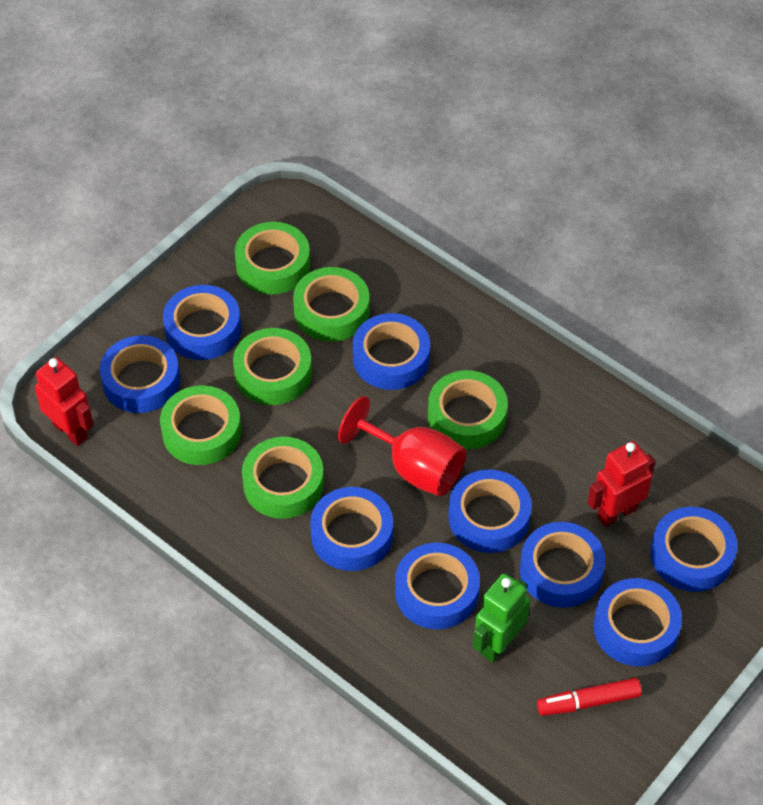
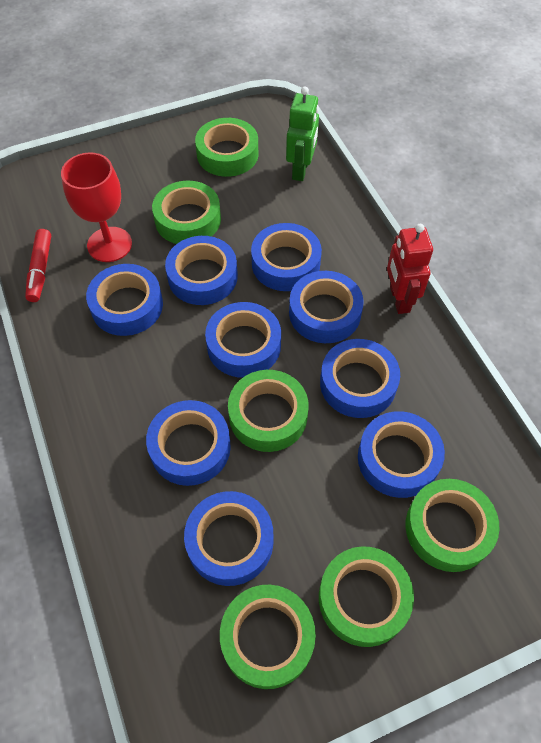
red robot: [35,357,94,446] [587,441,655,527] = 2 -> [387,224,433,314] = 1

